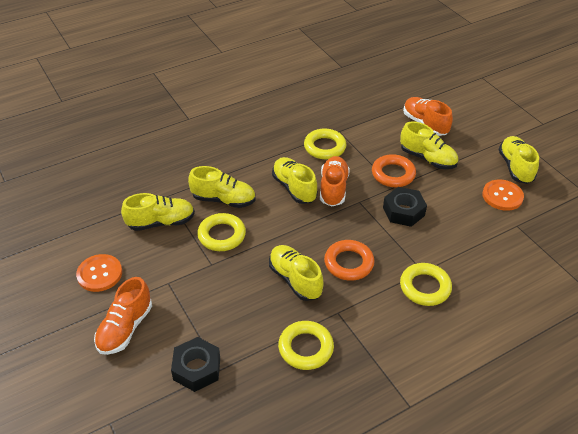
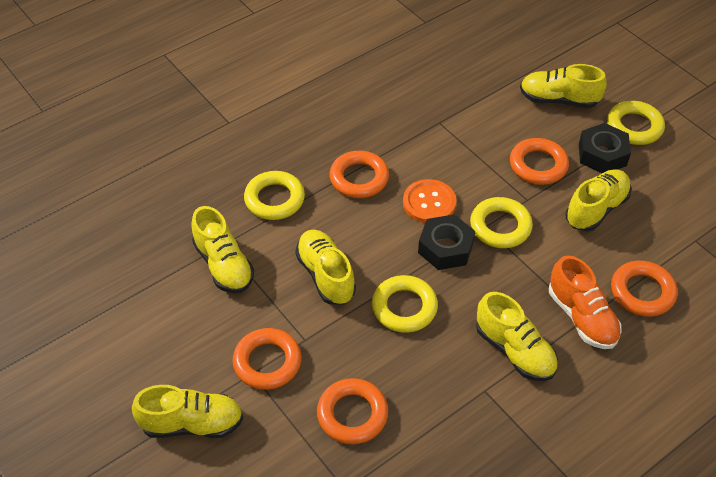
orange button: [76,254,122,292] [482,180,524,211] = 2 -> [403,179,456,223] = 1
orange ring: [324,240,375,281] [372,154,416,187] = 2 -> [232,328,302,390] [317,378,388,444] [330,151,389,198] [510,138,569,185] [611,261,678,317] = 5
orange shoe: [94,277,152,355] [320,156,350,207] [403,97,453,136] = 3 -> [549,255,622,349] = 1

